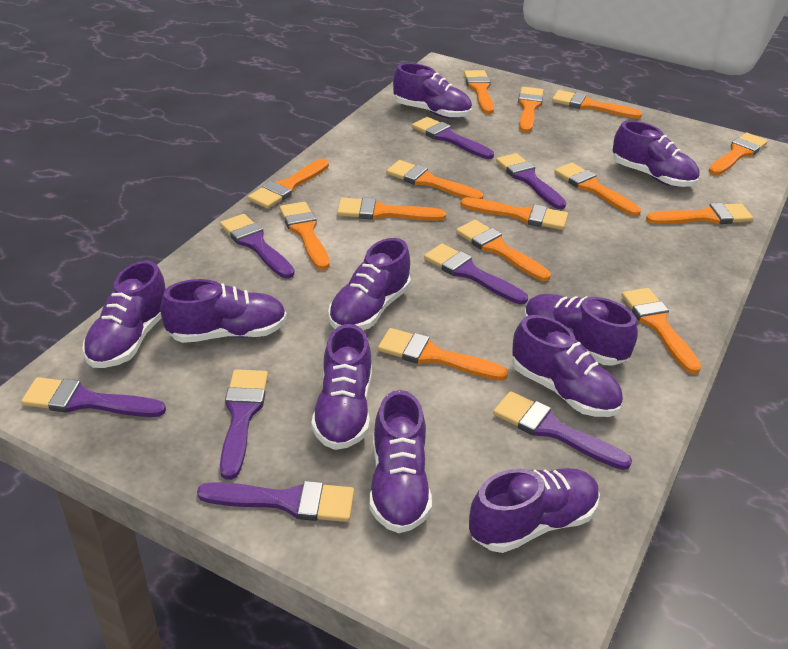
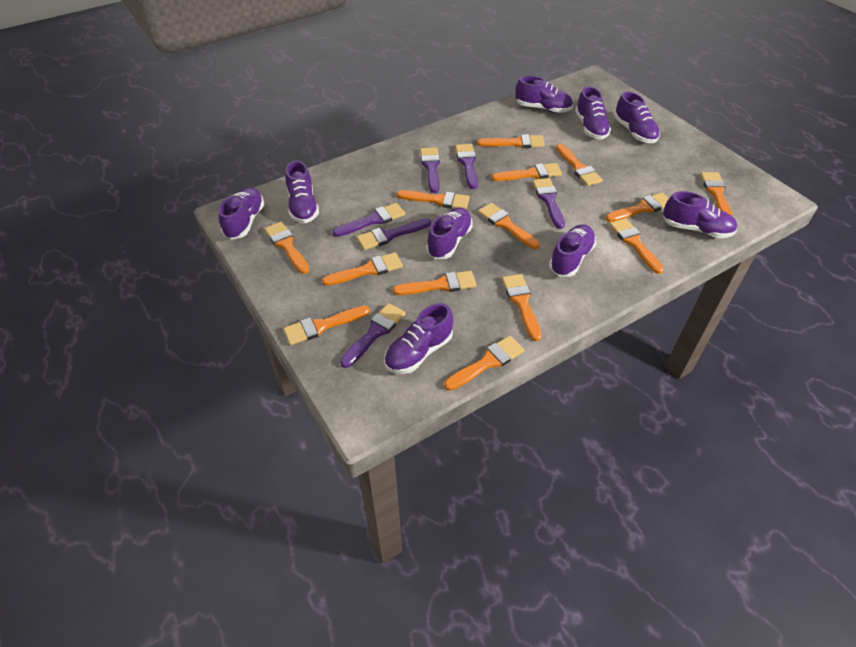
purple brush: [21,377,166,417] [197,481,354,522] [220,214,295,278] [220,369,268,480] [412,117,494,159] [424,244,528,304] [493,391,632,470] [496,153,566,209] = 8 -> [333,203,405,237] [340,303,406,368] [357,218,431,250] [420,147,440,193] [455,144,478,189] [532,178,565,229] = 6
purple shoe: [82,260,166,368] [160,279,287,343] [311,324,372,450] [328,238,411,330] [370,390,432,533] [393,63,472,119] [469,468,600,553] [512,315,623,417] [524,294,638,366] [613,120,700,187] = 10 -> [219,187,264,240] [285,161,319,224] [384,303,453,374] [426,208,473,259] [515,76,573,113] [549,224,596,277] [575,86,611,140] [614,91,660,143] [663,191,737,238] = 9

